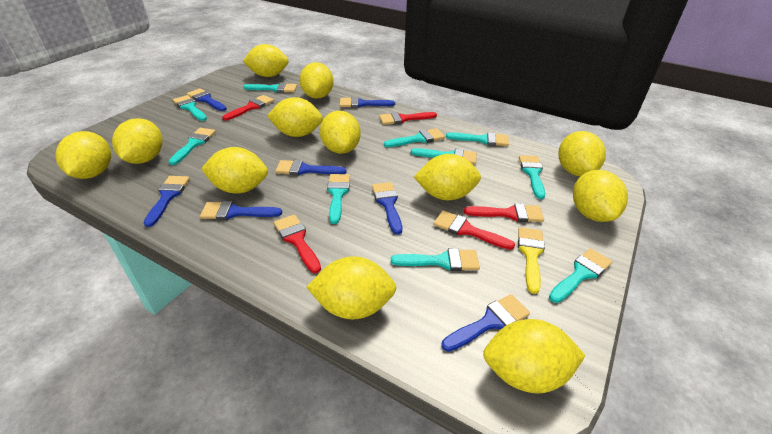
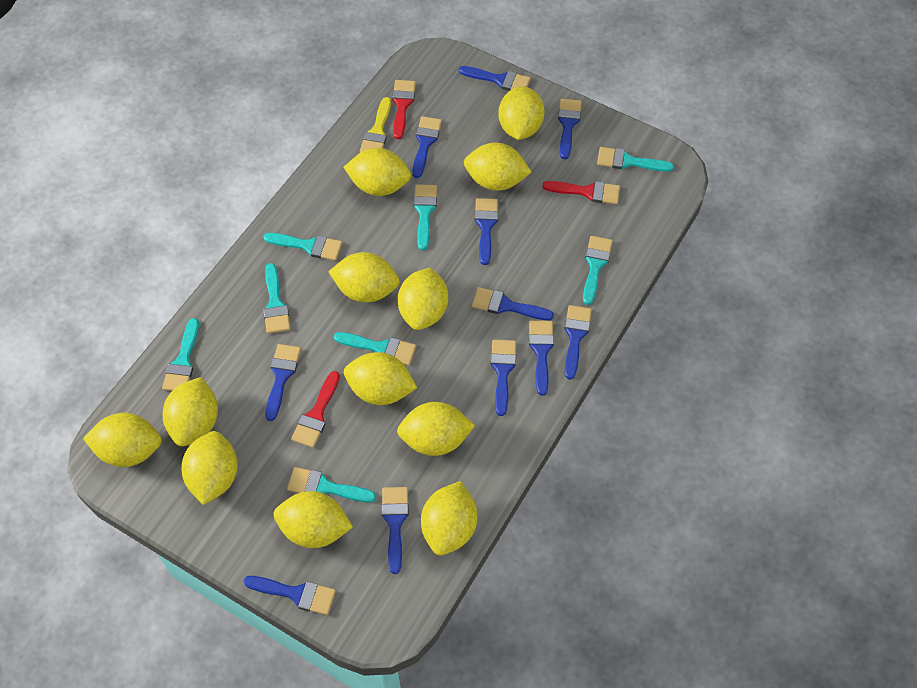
blue brush: [144,176,190,227] [187,88,227,111] [200,201,282,220] [275,160,347,175] [340,97,395,108] [372,182,402,235] [441,294,530,352] = 7 -> [243,576,336,615] [265,344,301,421] [382,487,409,574] [412,116,442,178] [458,66,531,91] [472,287,554,320] [475,198,498,265] [491,339,516,416] [529,321,554,396] [558,99,582,159] [564,305,592,379] = 11
red brush: [222,95,274,121] [274,214,321,273] [379,112,437,125] [433,211,515,250] [464,203,544,222] = 5 -> [291,371,340,448] [392,80,416,139] [543,181,620,204] = 3
turquoise brush: [169,128,216,165] [173,95,207,121] [243,83,297,93] [327,174,350,224] [384,128,445,147] [391,248,480,271] [411,148,477,164] [446,132,509,146] [519,155,545,199] [549,248,612,303] = 10 -> [162,318,199,391] [263,233,342,261] [263,263,290,334] [287,467,376,502] [334,332,416,366] [413,184,437,250] [583,236,613,305] [597,147,674,172] = 8

